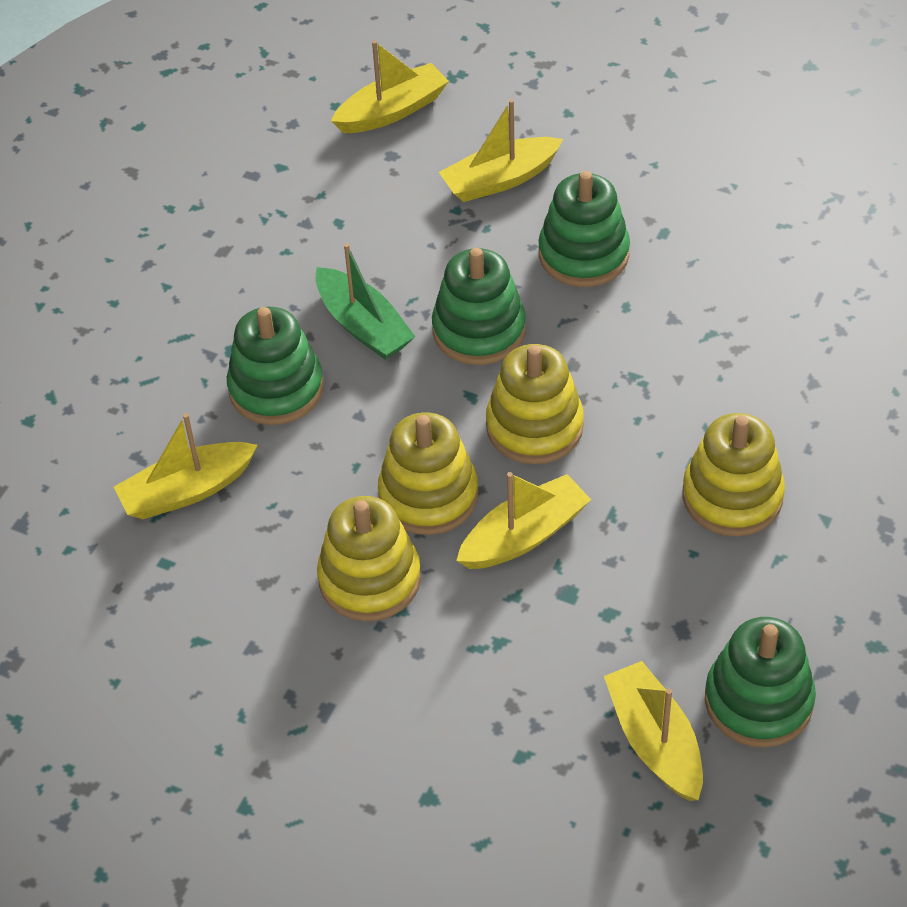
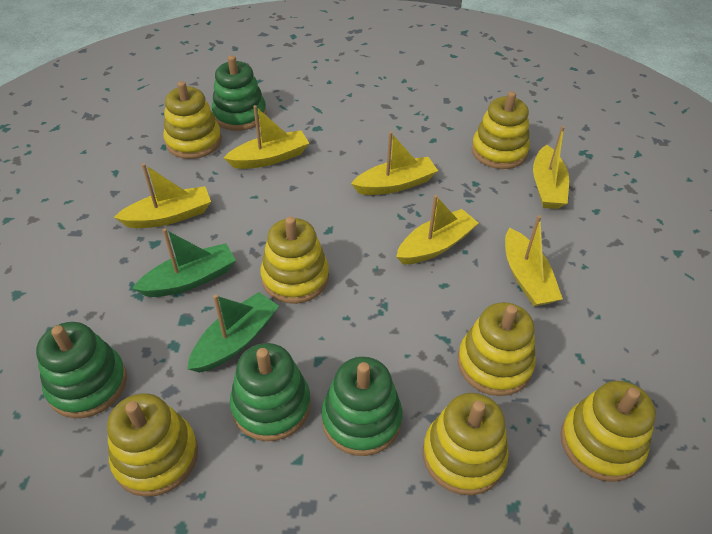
green boat: [315,243,416,360] = 1 -> [132,228,236,297] [187,292,279,373] = 2
yellow boat: [114,413,258,519] [331,40,449,133] [439,99,563,202] [456,472,591,569] [604,661,703,801] = 5 -> [114,163,211,228] [224,105,309,169] [351,131,438,195] [396,195,479,264] [505,215,563,307] [533,126,569,209] = 6
yellow stacking toy: [317,496,421,621] [378,412,478,535] [486,344,584,464] [682,413,785,536] = 4 -> [107,393,198,497] [163,81,222,159] [260,216,329,304] [423,393,509,495] [458,302,536,396] [471,91,530,169] [561,381,656,482] = 7

